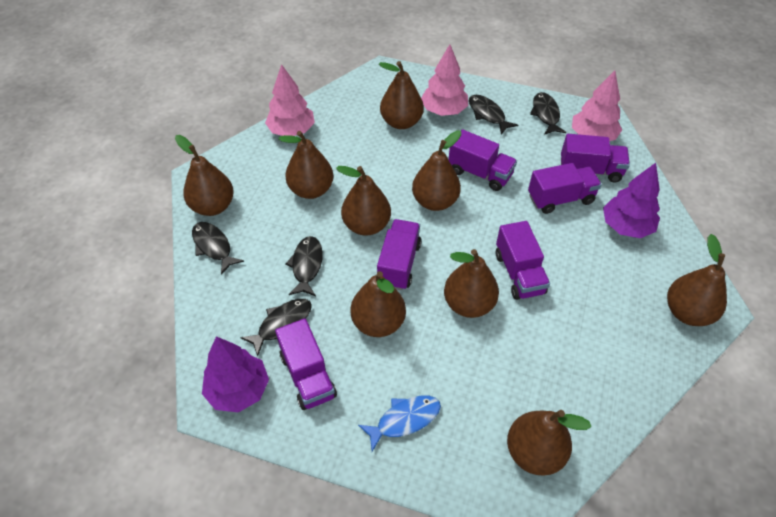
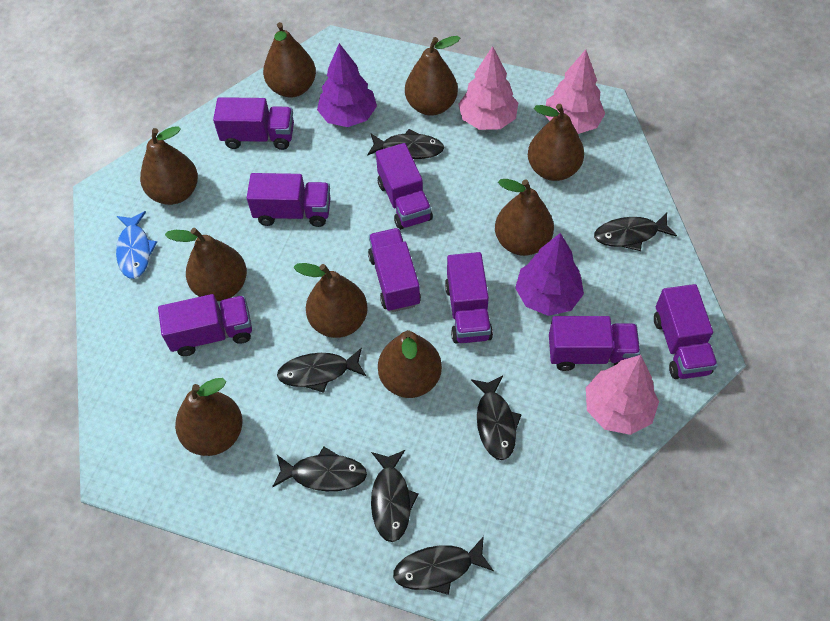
black fish: [192,222,244,275] [240,299,312,357] [285,236,323,296] [469,95,518,134] [530,92,566,135] = 5 -> [272,447,367,491] [277,348,366,393] [367,129,444,159] [371,450,419,542] [393,536,494,595] [471,376,522,460] [594,213,677,251] = 7
purple truck: [275,318,337,410] [377,219,421,290] [448,129,517,191] [496,221,550,300] [528,163,602,214] [561,134,630,183] = 6 -> [158,294,252,356] [213,97,294,150] [247,173,331,227] [368,228,421,312] [376,143,433,230] [445,252,493,343] [549,316,640,371] [654,284,718,379] = 8

